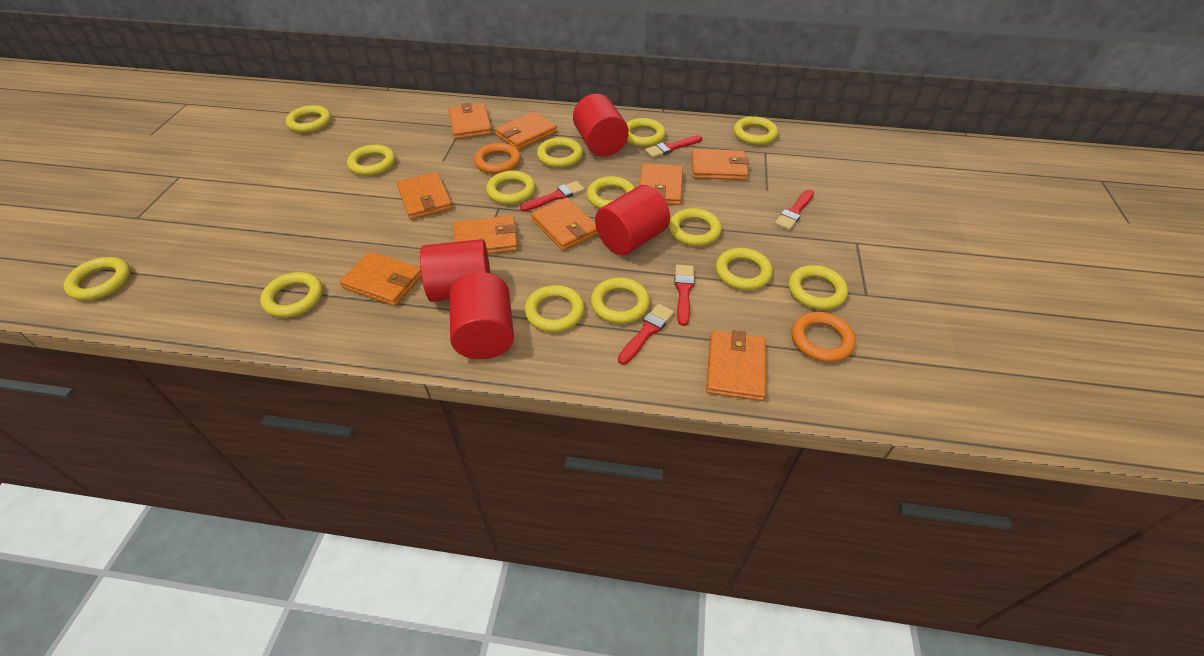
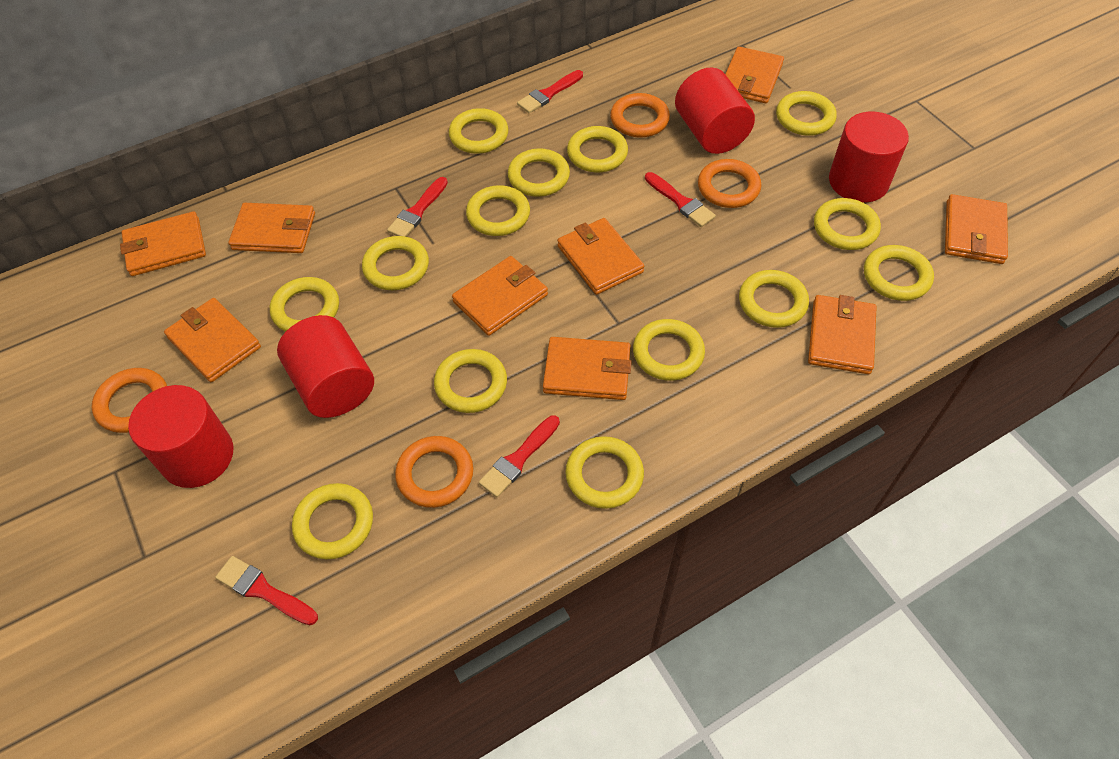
orange ring: [474,143,521,174] [791,312,856,362] = 2 -> [92,368,167,433] [395,436,473,508] [610,93,670,138] [698,159,761,208] = 4

